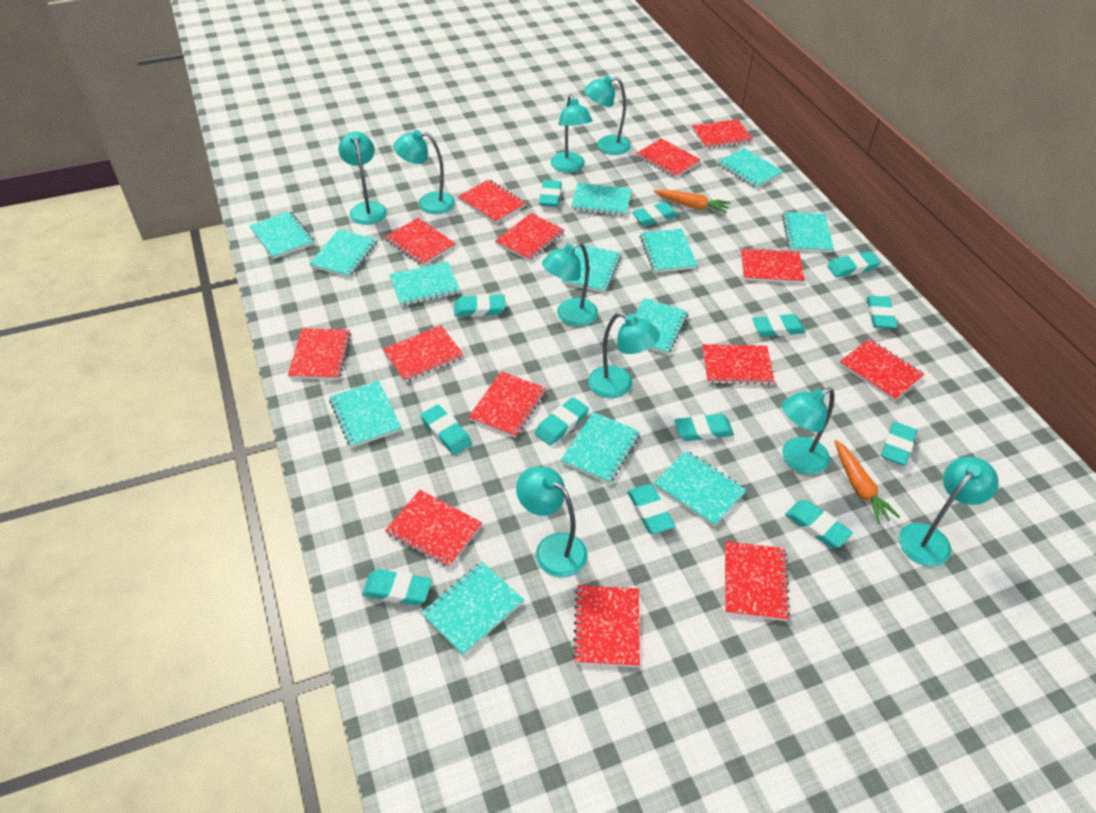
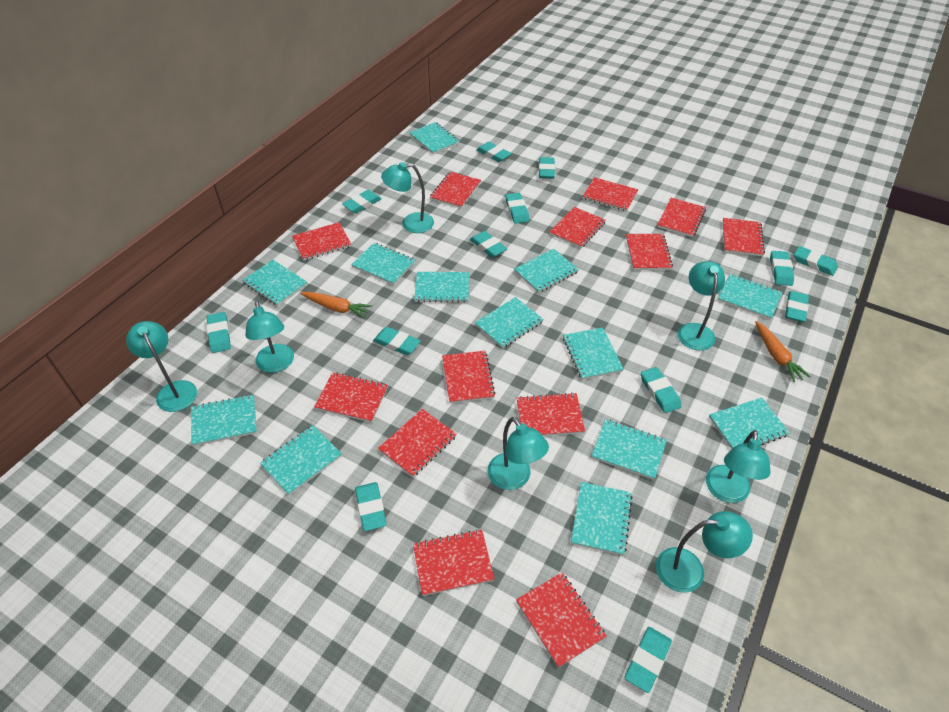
red notebook: [288,328,351,380] [383,325,464,382] [385,218,456,266] [385,490,482,568] [458,179,526,223] [469,371,546,437] [495,213,565,261] [573,585,640,667] [636,138,701,178] [692,119,753,149] [702,344,775,385] [725,541,790,621] [741,248,805,283] [840,339,924,401] = 14 -> [292,222,351,261] [314,372,388,423] [378,409,457,477] [413,529,494,596] [430,172,481,208] [442,351,495,403] [516,573,606,668] [517,393,585,436] [550,207,606,248] [582,177,638,211] [626,234,673,270] [657,198,706,237] [723,218,765,256] = 13
turquoise lamp: [338,131,387,225] [393,130,455,214] [516,466,587,577] [542,242,598,327] [551,94,592,173] [584,75,631,155] [588,312,660,398] [782,387,834,475] [899,457,999,567] = 9 -> [126,321,197,412] [245,301,294,373] [381,162,434,233] [488,417,549,490] [656,511,753,593] [678,261,725,350] [706,430,771,503] = 7

